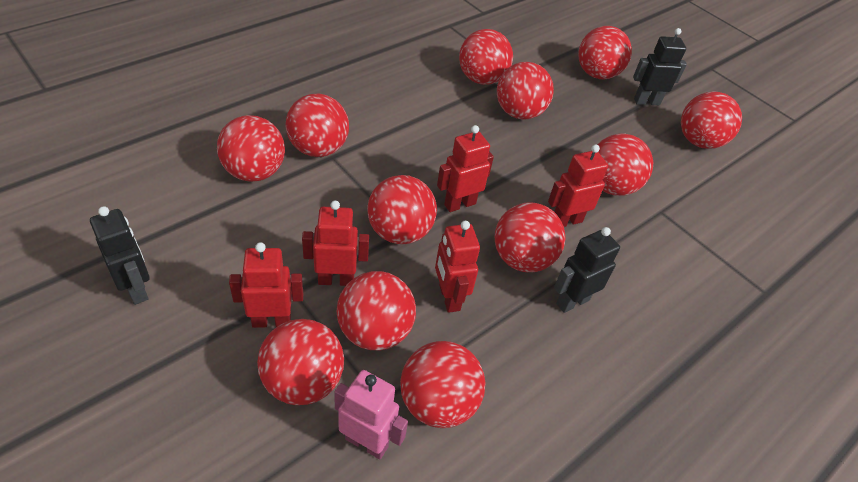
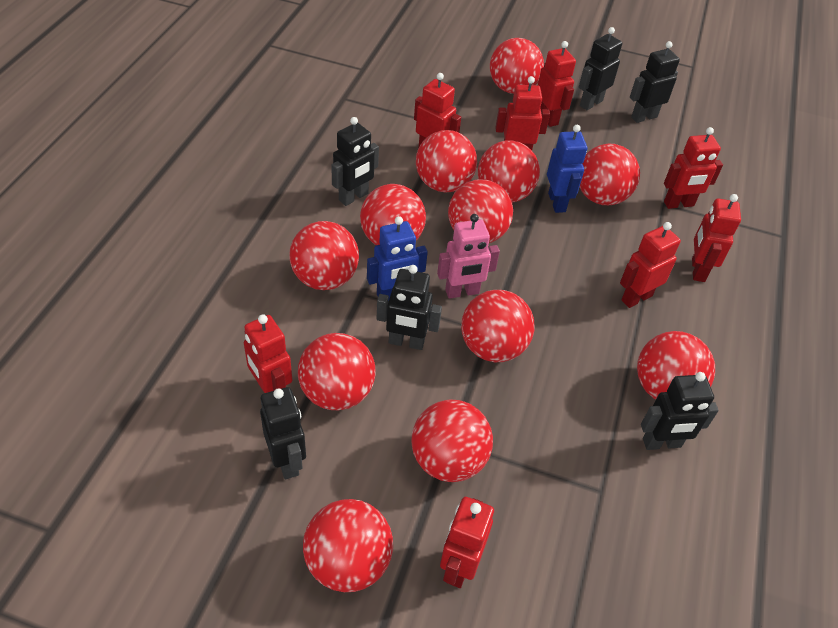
black robot: [90,206,150,305] [554,227,620,313] [633,28,687,105] = 3 -> [260,387,306,480] [331,117,379,206] [376,265,442,350] [579,27,622,110] [630,41,680,123] [641,372,719,450] = 6
blue robot: none = 0 -> [367,216,428,299] [547,125,587,213] = 2
red robot: [229,242,303,328] [302,201,369,286] [435,221,480,313] [437,125,494,212] [548,145,608,227] = 5 -> [244,314,292,393] [414,73,461,147] [440,497,494,588] [495,76,550,150] [538,41,576,127] [620,222,681,308] [664,127,723,209] [692,194,741,282] = 8

